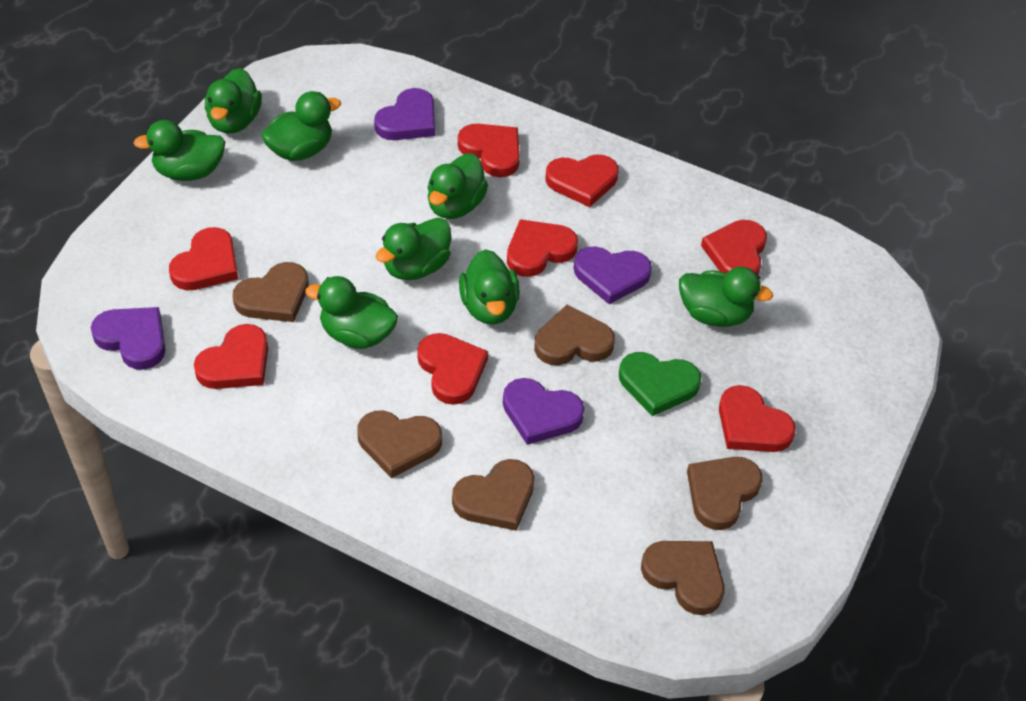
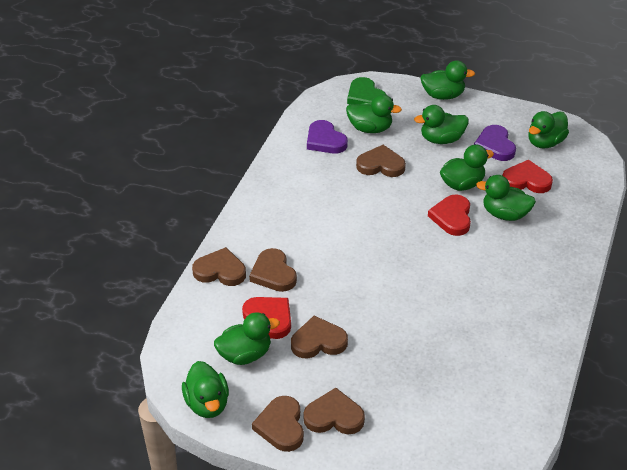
purple heart: [91,307,165,370] [374,88,435,140] [503,378,585,445] [574,246,652,304] = 4 -> [307,120,348,154] [474,125,516,161] = 2
red heart: [169,227,238,290] [194,324,268,389] [417,333,488,405] [458,124,520,177] [507,219,578,277] [546,154,619,207] [701,220,767,275] [719,385,796,452] = 8 -> [242,297,291,339] [428,194,471,236] [502,160,553,193] = 3

